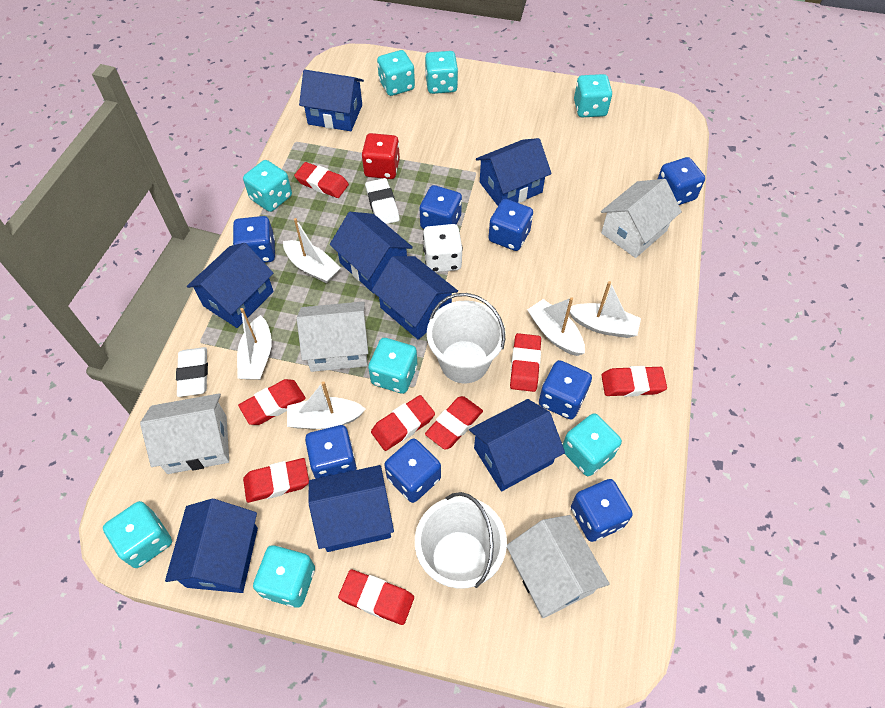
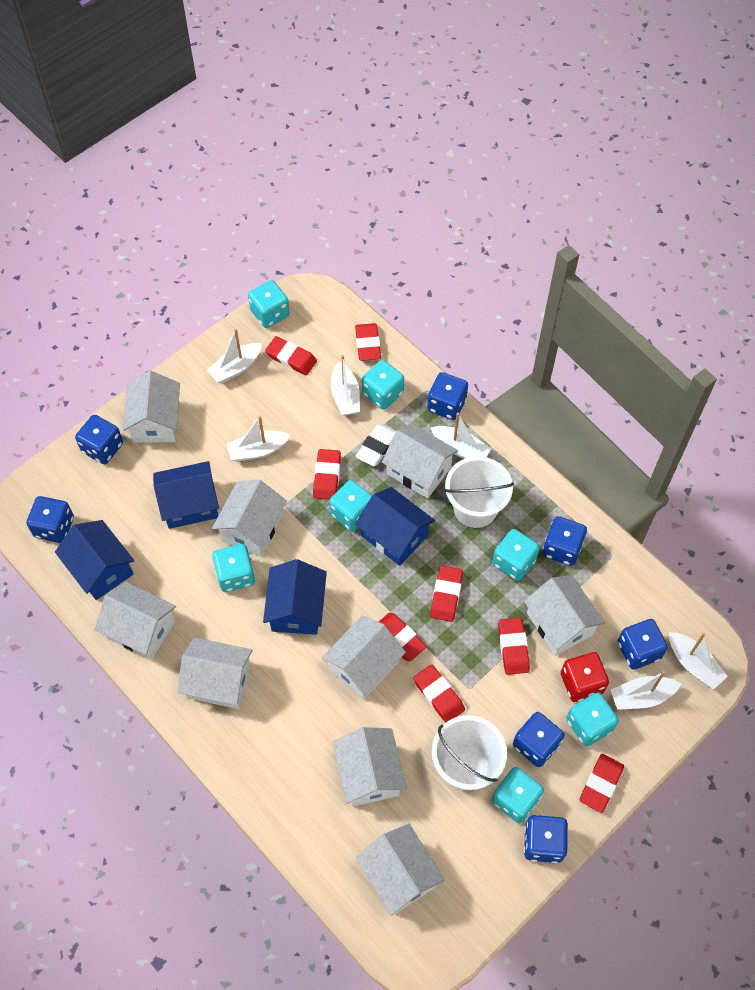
blue dice: [233,216,275,263] [305,425,357,479] [384,438,441,503] [420,185,462,229] [488,199,533,251] [539,360,592,419] [571,479,633,542] [658,157,705,205] = 8 -> [26,496,74,543] [75,415,123,464] [427,372,468,420] [513,712,565,767] [524,815,568,863] [543,516,587,566] [618,619,668,670] = 7
blue house: [165,499,258,593] [187,243,274,328] [299,70,364,131] [308,465,394,552] [330,212,413,293] [371,256,458,340] [469,399,565,491] [476,138,552,206] = 8 -> [55,520,134,600] [153,461,219,529] [263,559,327,635] [355,487,435,566] = 4
turquoise dice: [103,501,172,568] [243,160,292,212] [253,546,315,608] [368,338,417,394] [377,50,415,96] [425,51,458,94] [563,413,622,476] [574,74,612,117] = 8 -> [212,544,255,592] [248,280,290,328] [329,480,372,532] [362,360,404,410] [492,529,540,581] [492,767,544,823] [566,692,619,746] = 7
white boat: [237,308,272,380] [283,218,341,283] [287,381,365,429] [527,297,585,356] [570,281,641,338] = 5 -> [207,329,262,383] [226,415,291,461] [331,355,360,416] [431,413,491,459] [611,671,681,710] [669,632,728,690] = 6
white dice: [423,224,463,272] = 1 -> none = 0
white eraser: [176,347,208,397] [365,178,400,224] = 2 -> [355,424,396,466] = 1
white house: [140,393,229,474] [297,301,368,372] [507,515,610,618] [601,179,682,258] = 4 -> [94,582,176,660] [123,371,180,442] [178,638,253,709] [212,480,287,556] [322,616,406,700] [333,727,407,807] [356,824,445,916] [382,423,458,498] [524,575,605,656] = 9

